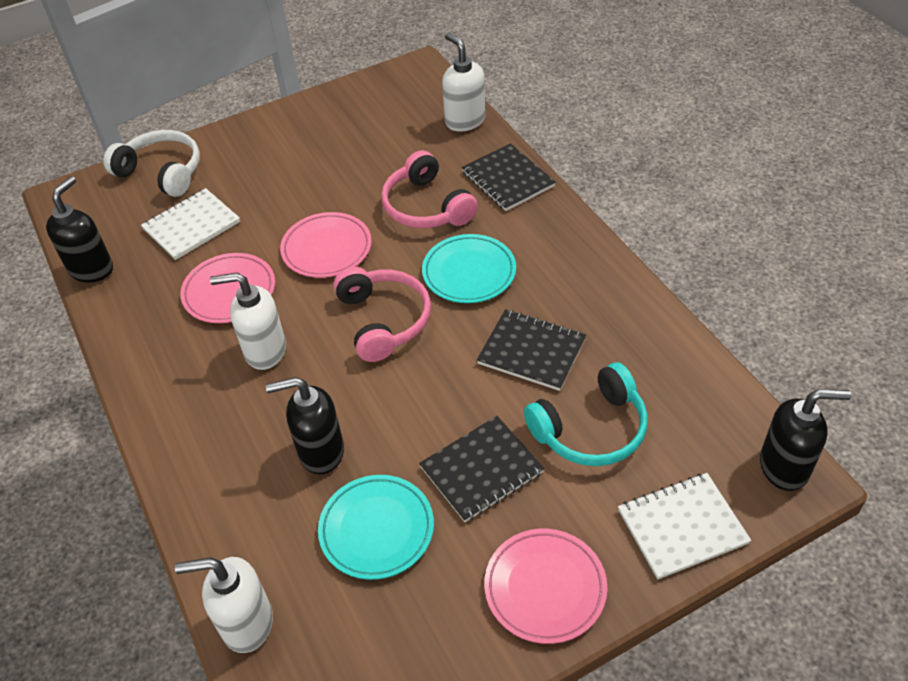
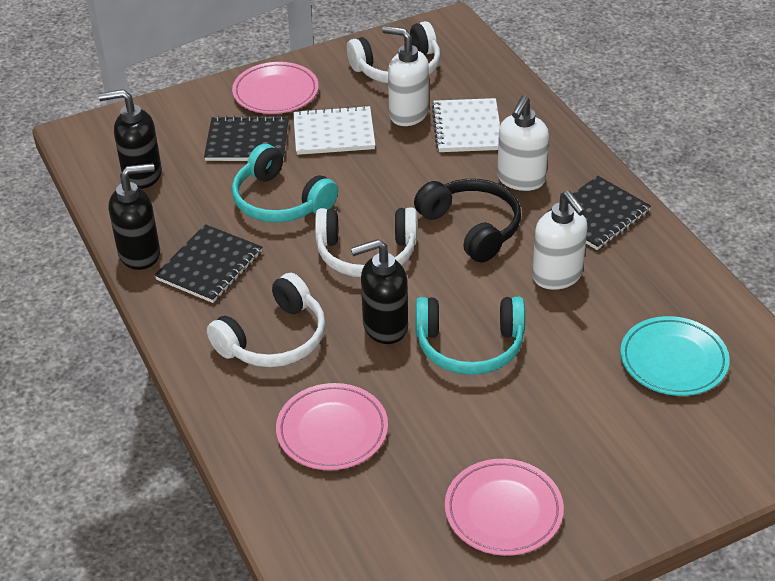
black headphones: none = 0 -> [414,179,521,263] = 1
pink headphones: [333,267,431,362] [381,150,478,228] = 2 -> none = 0
turquoise headphones: [524,362,648,466] = 1 -> [232,144,338,222] [415,297,525,375] = 2
turquoise plate: [318,475,434,580] [422,234,516,303] = 2 -> [620,316,730,396] = 1
white headphones: [103,130,200,197] = 1 -> [207,273,326,367] [315,207,417,277] [347,21,440,83] = 3

